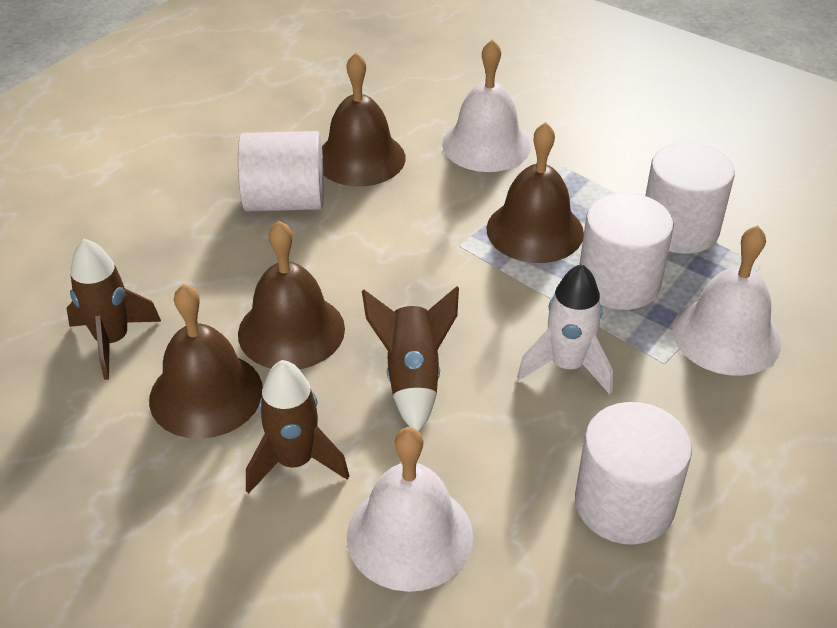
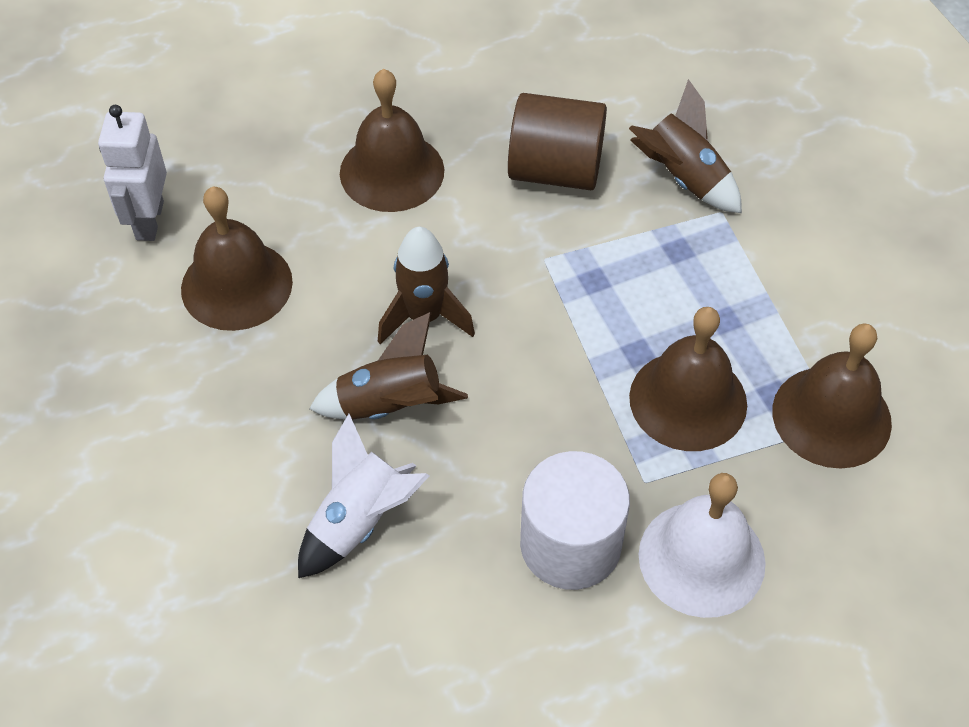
brown cylinder: none = 0 -> [508,93,607,190] = 1
white bell: [347,427,473,592] [442,40,531,172] [672,225,781,376] = 3 -> [639,473,766,618] = 1
white cylinder: [238,131,324,211] [575,402,692,545] [579,193,674,310] [645,143,735,254] = 4 -> [520,451,630,590] = 1
white robot: none = 0 -> [98,105,167,241] = 1

